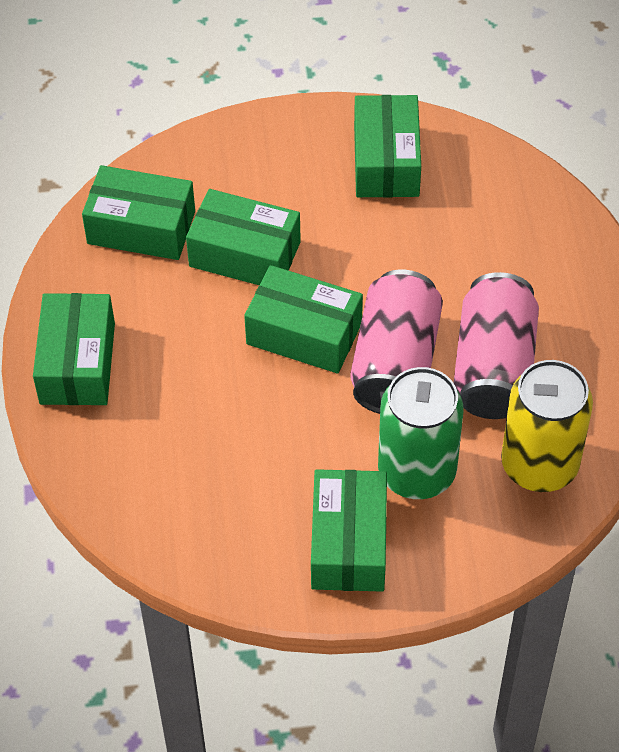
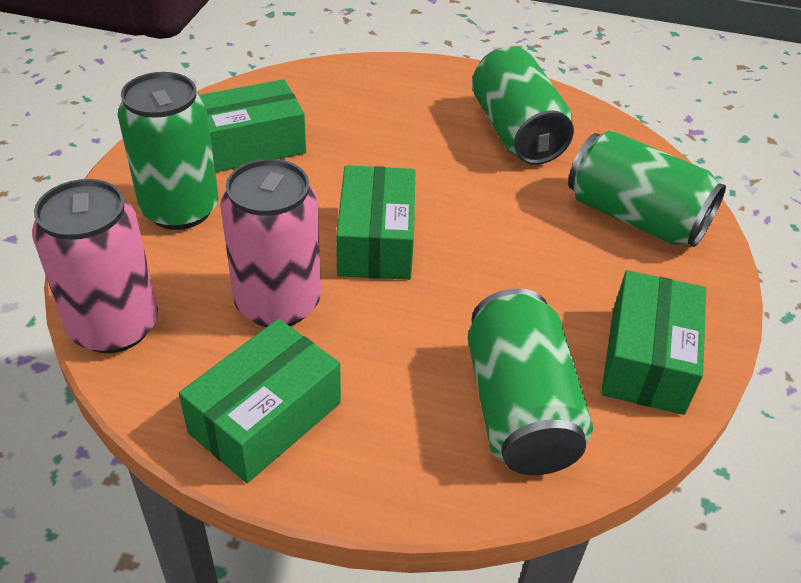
green box: [33,293,115,405] [82,165,195,260] [186,189,301,285] [244,265,363,374] [311,469,387,592] [354,95,421,197] = 6 -> [179,319,341,483] [200,80,306,172] [336,165,415,280] [601,270,706,415] = 4
green can: [378,367,463,499] = 1 -> [118,72,218,230] [468,288,593,475] [472,46,574,165] [568,130,726,247] = 4
yellow can: [501,360,593,492] = 1 -> none = 0

